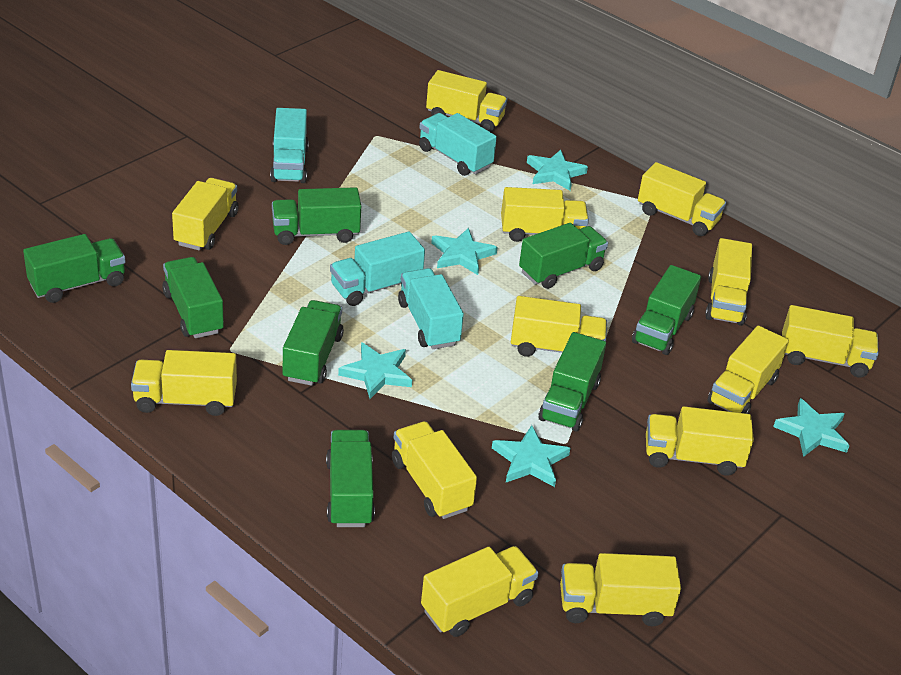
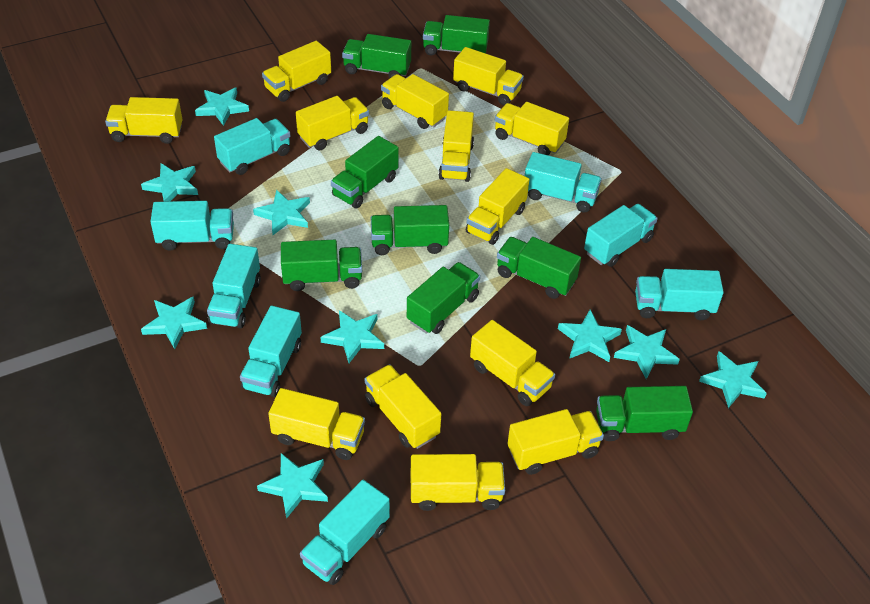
turquoise star: [338,342,412,399] [431,228,498,275] [492,425,570,487] [527,150,588,191] [773,398,850,457] = 5 -> [141,163,198,202] [141,296,207,349] [195,87,249,126] [253,190,310,235] [257,453,328,519] [320,310,384,363] [558,310,622,362] [614,325,680,379] [699,351,767,408] = 9
turquoise truck: [270,108,309,183] [330,232,425,306] [398,268,464,349] [419,113,497,176] = 4 -> [150,201,234,251] [207,244,261,328] [214,118,290,175] [240,306,302,397] [300,480,390,585] [525,152,602,213] [584,204,658,267] [635,269,724,320] = 8

